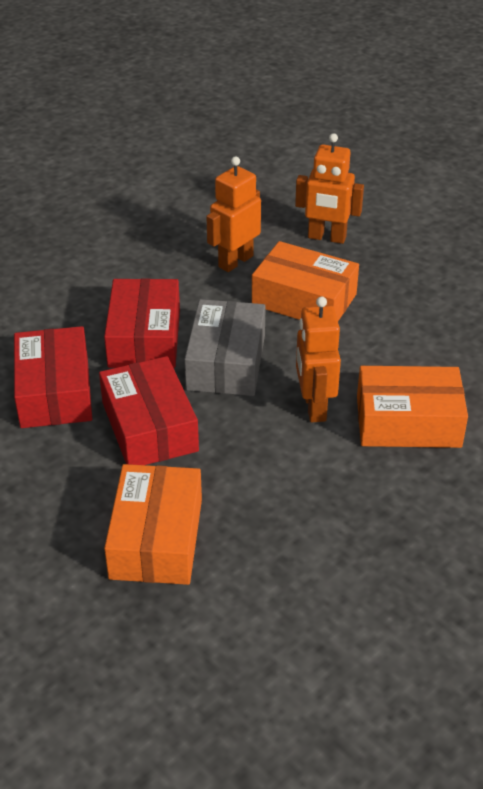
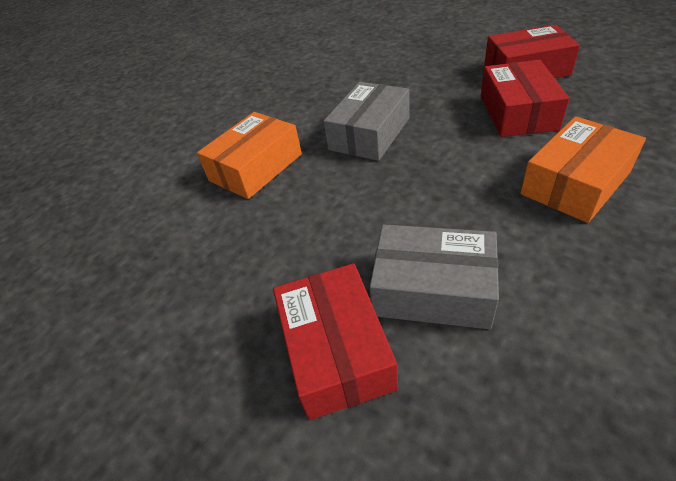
grey box: [184,299,266,396] = 1 -> [324,82,409,161] [369,224,499,329] = 2
orange box: [104,464,202,585] [252,241,359,321] [357,366,468,448] = 3 -> [197,112,302,199] [520,116,646,223] = 2
orange robot: [206,156,261,272] [295,133,364,244] [296,296,341,422] = 3 -> none = 0

